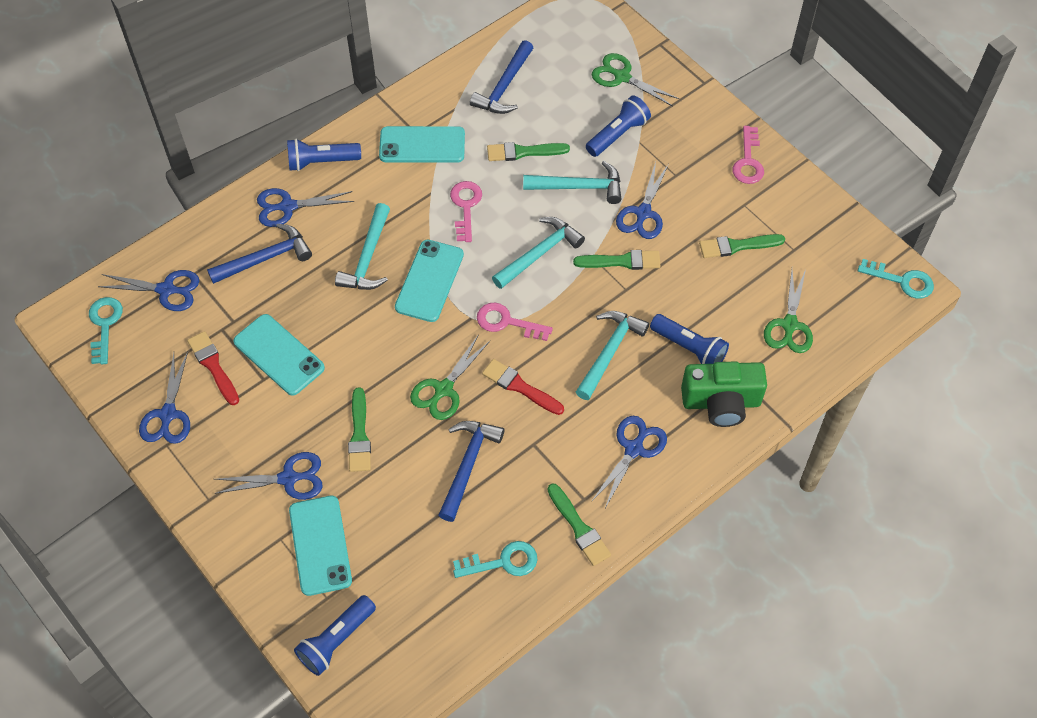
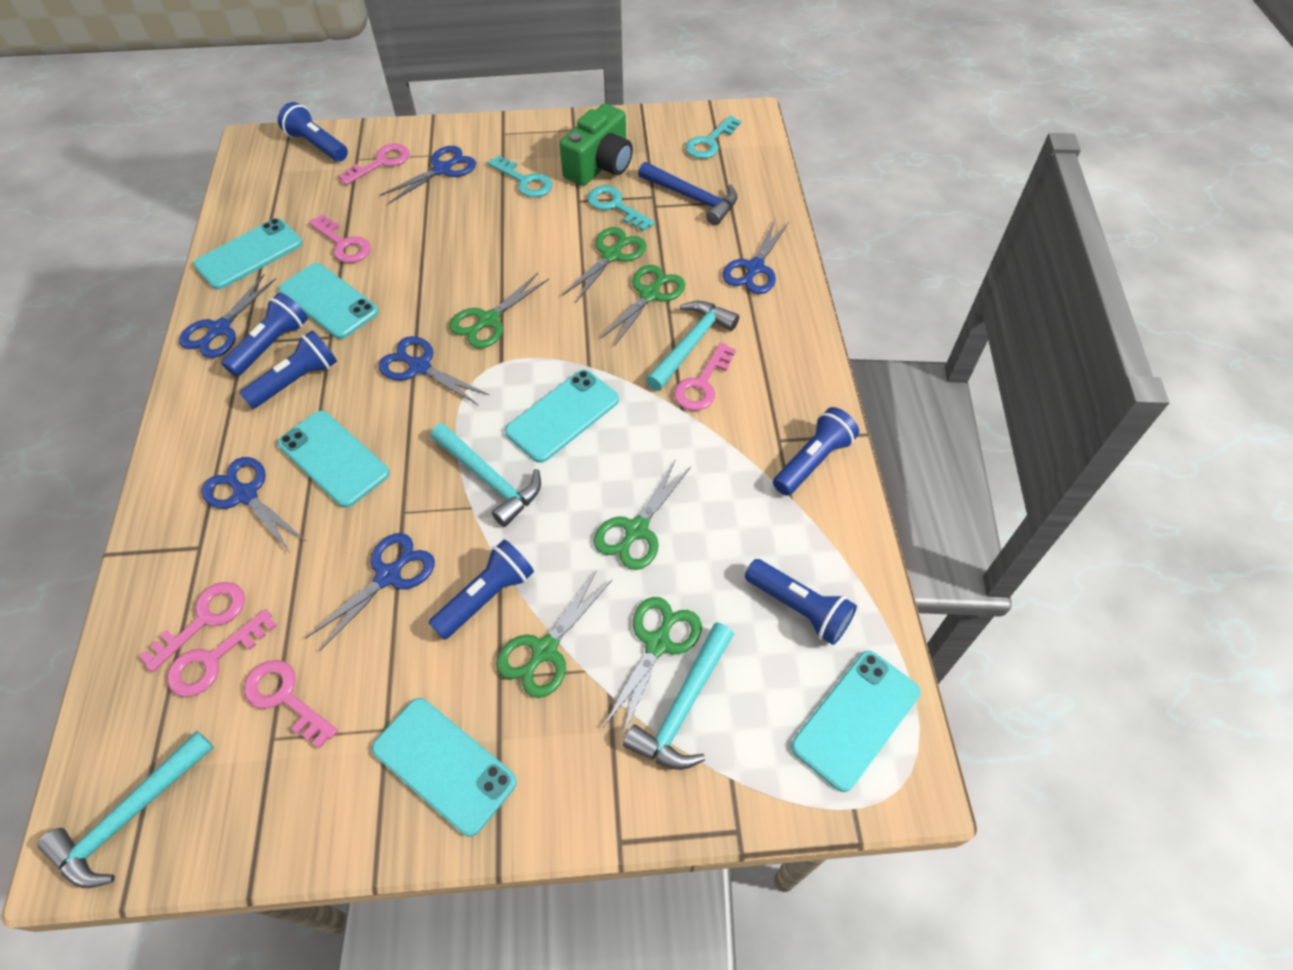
blue flashlight: [287,139,361,171] [294,595,376,676] [586,95,651,157] [650,314,729,364] = 4 -> [221,293,308,377] [239,330,337,409] [278,102,348,161] [428,539,534,640] [745,559,857,645] [773,407,859,496] = 6
blue hammer: [207,224,312,284] [439,421,504,522] [470,40,533,114] = 3 -> [638,162,738,225] = 1
green brush: [348,387,371,472] [487,142,570,161] [548,483,611,566] [573,250,660,270] [699,234,785,258] = 5 -> none = 0
green scissors: [410,334,490,420] [592,53,679,107] [764,269,813,353] = 3 -> [449,273,549,349] [496,570,612,698] [562,227,646,303] [594,459,691,570] [600,265,685,346] [603,597,702,738] = 6
pink key: [450,181,482,242] [477,303,553,341] [732,126,764,184] = 3 -> [139,582,245,672] [167,609,277,697] [244,660,338,749] [309,214,371,263] [338,144,410,185] [674,343,736,411] = 6
red brush: [187,331,239,405] [482,359,564,415] = 2 -> none = 0
turquoise phone: [233,314,325,396] [289,496,352,596] [379,126,465,163] [395,240,464,322] = 4 -> [193,218,303,290] [277,411,390,508] [279,263,379,339] [372,698,517,837] [505,370,619,463] [791,651,921,792] = 6

